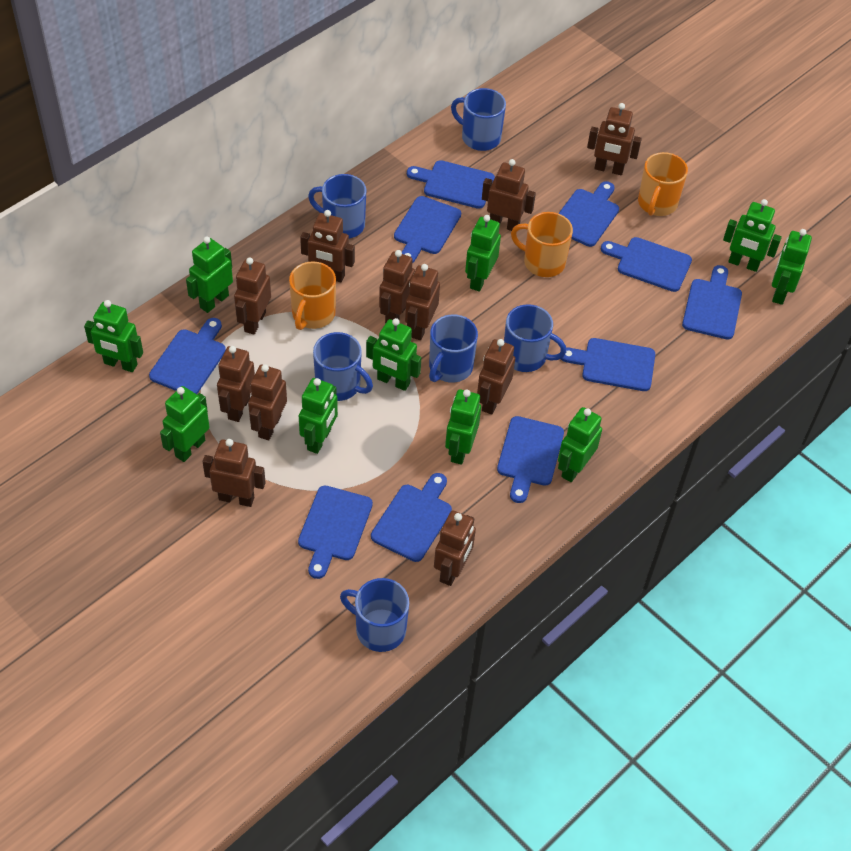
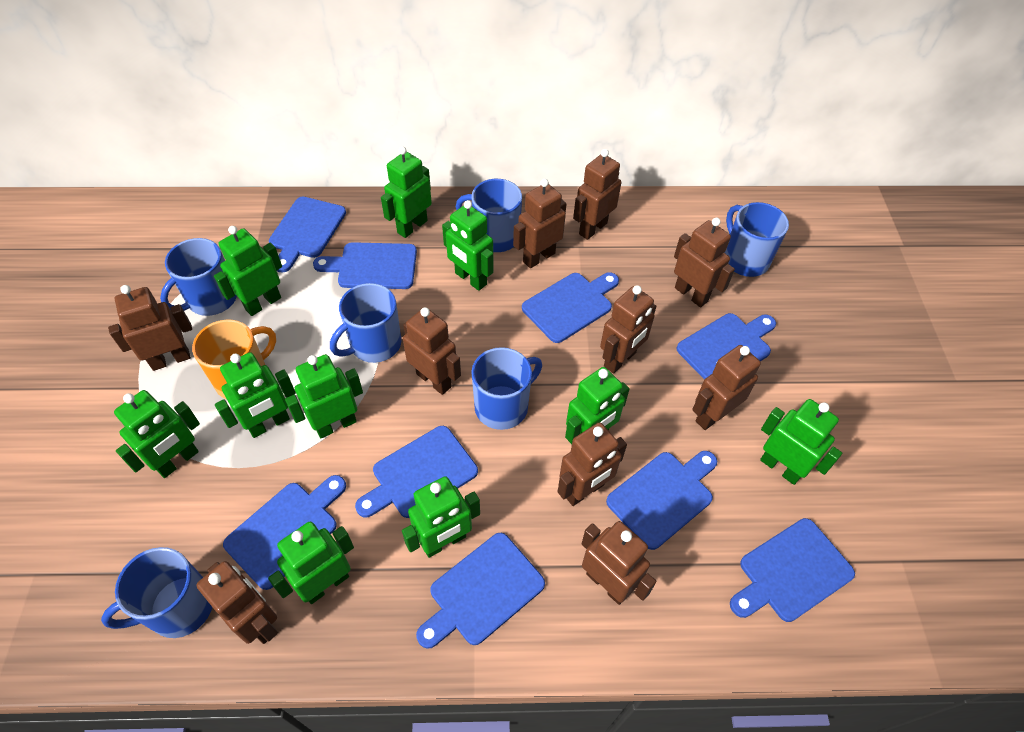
blue cutting board: [149,318,226,394] [298,485,373,579] [371,473,452,562] [394,196,461,263] [407,160,495,209] [497,416,564,503] [559,181,619,247] [561,338,655,391] [601,237,692,292] [682,265,742,340] = 10 -> [223,475,346,590] [269,197,346,273] [313,242,417,289] [355,426,478,518] [416,533,545,649] [522,272,619,343] [606,451,717,550] [677,313,776,380] [730,518,855,622] = 9
brown robot: [203,439,266,507] [217,346,255,422] [234,257,271,335] [248,365,287,440] [300,210,355,282] [379,250,415,323] [405,264,440,340] [434,511,476,586] [477,339,515,415] [482,159,536,231] [587,103,642,175] = 11 -> [108,285,192,371] [196,561,278,644] [403,307,461,395] [513,179,566,268] [557,422,627,506] [573,149,621,240] [582,521,656,605] [600,285,656,374] [674,218,735,307] [692,345,761,430] = 10
orange mug: [289,261,336,330] [511,212,573,277] [638,152,688,216] = 3 -> [192,320,276,400] = 1

